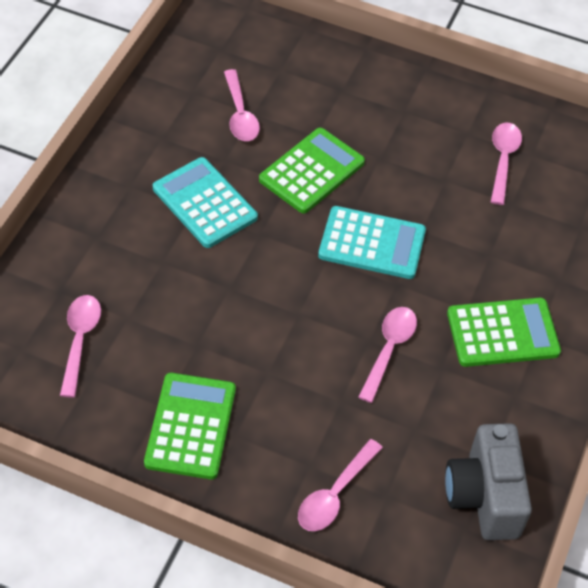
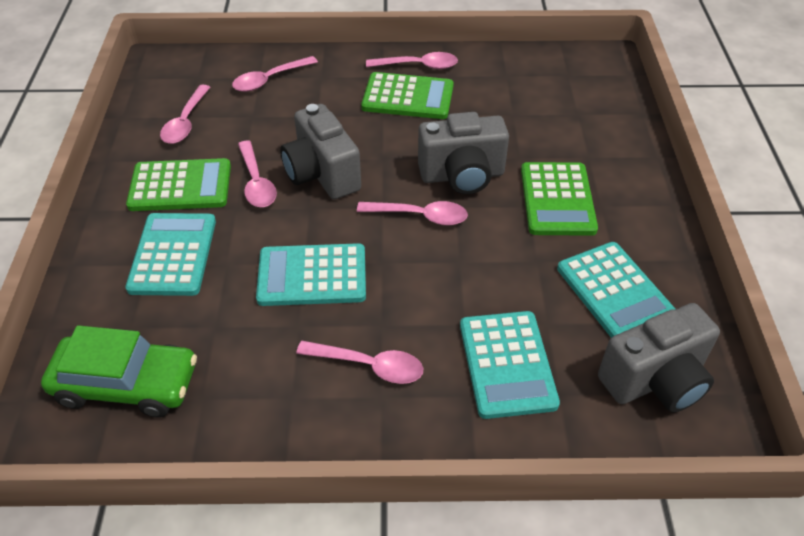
green car: none = 0 -> [41,325,197,417] = 1
grey camera: [445,423,532,540] = 1 -> [280,104,361,199] [418,112,509,194] [598,303,720,412] = 3
pink spoon: [60,295,101,398] [224,69,260,141] [298,439,383,531] [358,307,417,403] [491,123,522,205] = 5 -> [160,85,210,144] [232,56,318,92] [238,140,277,207] [296,341,423,384] [357,201,468,225] [366,52,458,69] = 6
turquoise calculator: [153,157,258,248] [318,206,426,279] = 2 -> [125,213,216,296] [256,243,366,306] [460,311,560,419] [557,242,675,338] = 4

